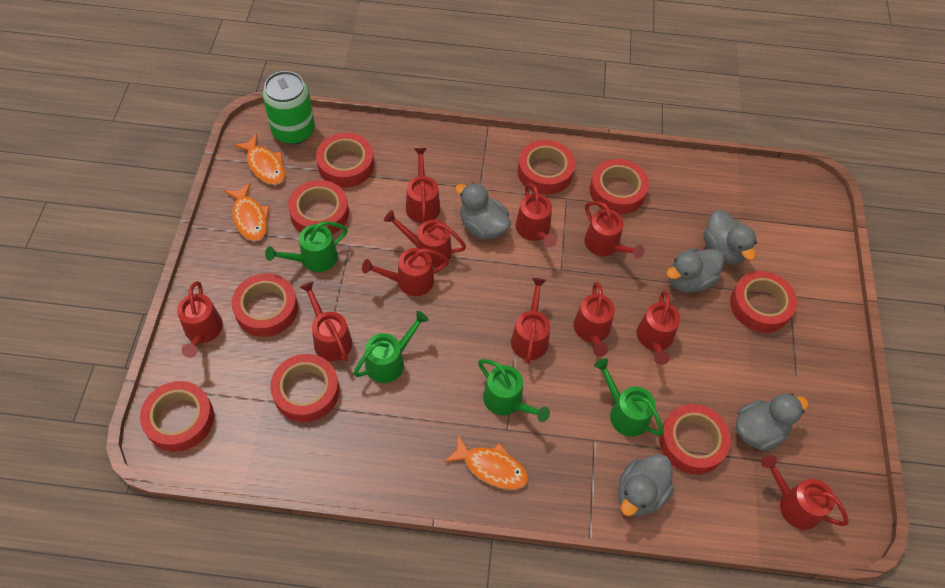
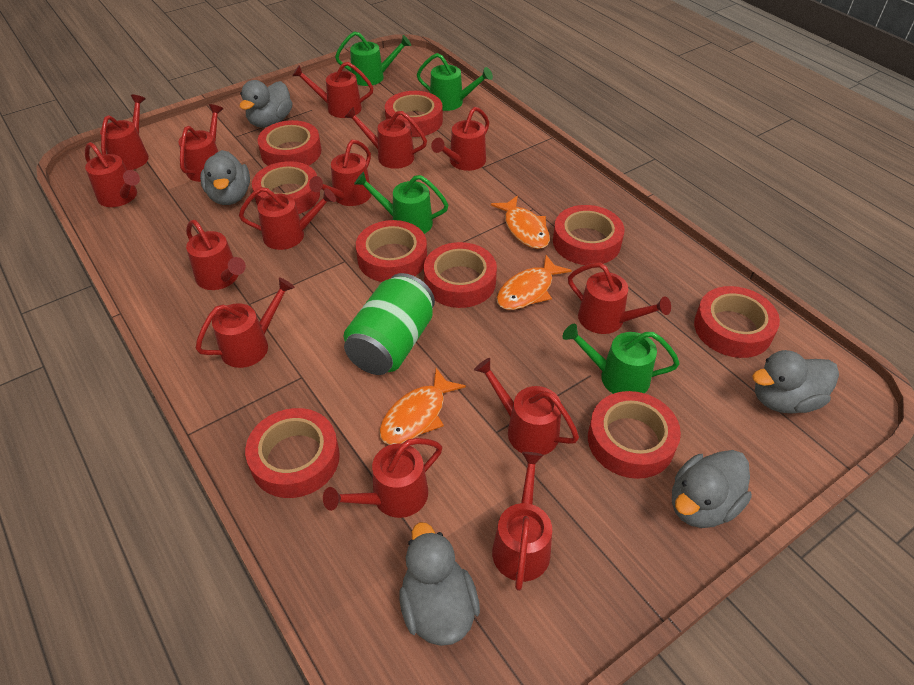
red watering can: [177,281,223,358] [300,281,352,362] [362,248,449,296] [384,210,466,267] [406,148,440,223] [511,278,550,364] [516,183,557,247] [574,282,615,357] [584,201,645,259] [637,290,680,365] [761,455,849,530] = 11 -> [85,142,140,207] [100,94,149,170] [178,104,223,182] [186,220,246,290] [195,277,295,368] [239,187,336,250] [292,62,374,118] [309,140,372,206] [323,438,442,518] [344,107,427,169] [431,107,489,171] [474,358,579,455] [492,452,552,591] [568,263,671,334] = 14

